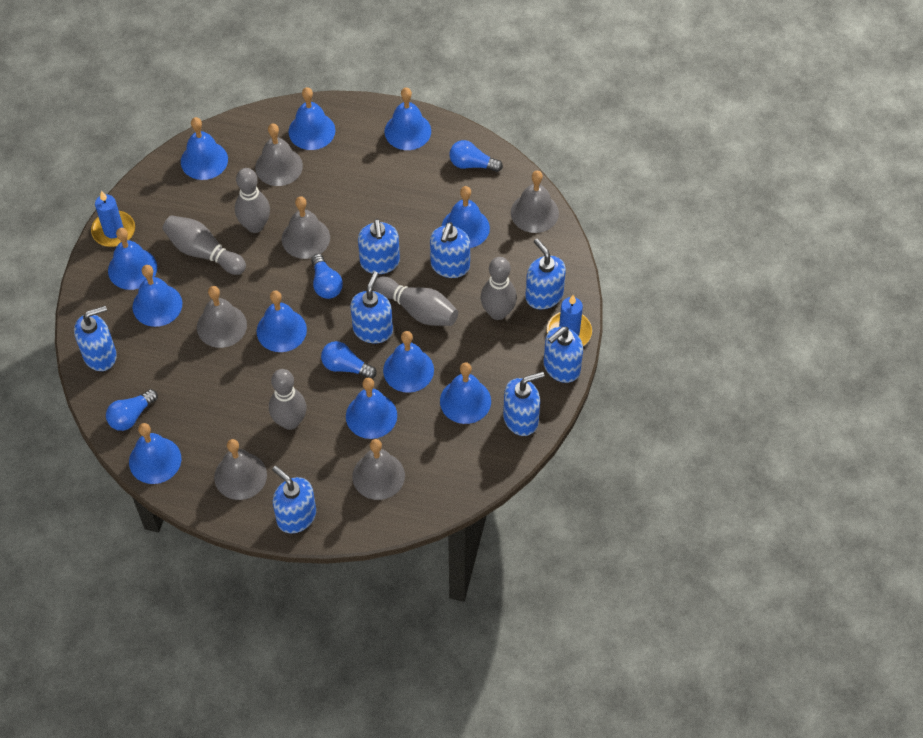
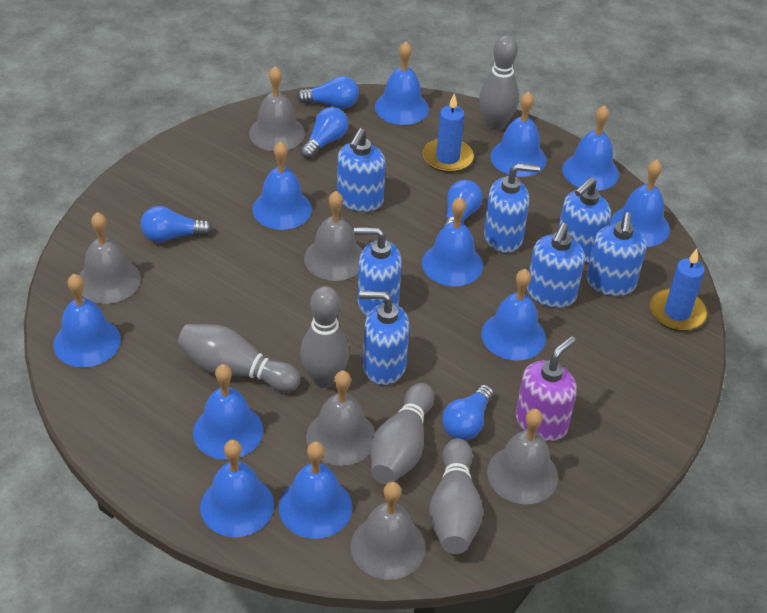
blue light bulb: [106,389,158,431] [311,254,343,299] [321,341,377,379] [449,140,503,172] = 4 -> [141,206,213,243] [297,76,359,109] [300,107,348,159] [441,180,483,230] [442,385,494,440] = 5
blue soap dispenser: [74,306,117,371] [272,466,316,533] [350,272,393,343] [358,219,400,274] [430,222,470,278] [503,372,544,436] [525,238,566,309] [543,327,583,383] = 8 -> [337,128,386,212] [354,227,402,316] [359,291,409,385] [484,163,540,253] [527,223,585,308] [558,177,611,263] [586,212,647,296] = 7
purple soap dispenser: none = 0 -> [516,336,577,441] = 1

